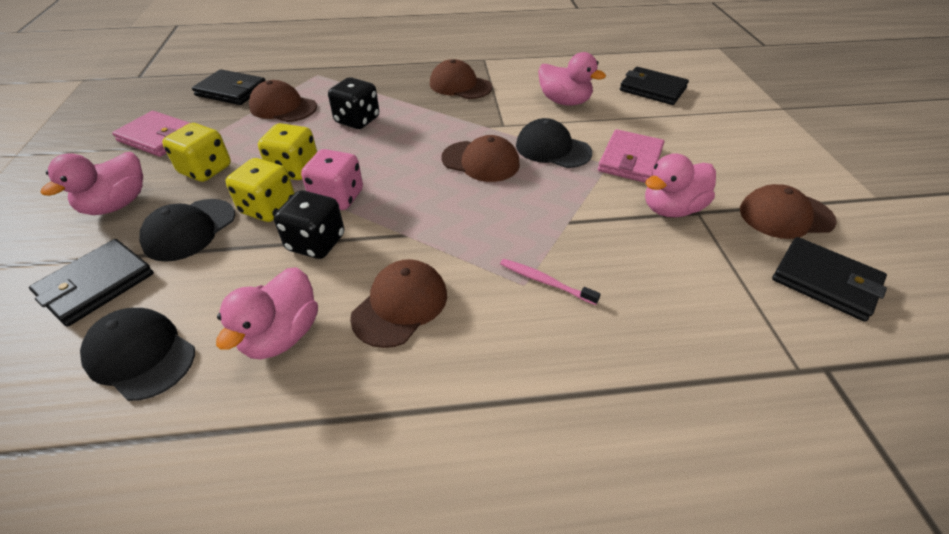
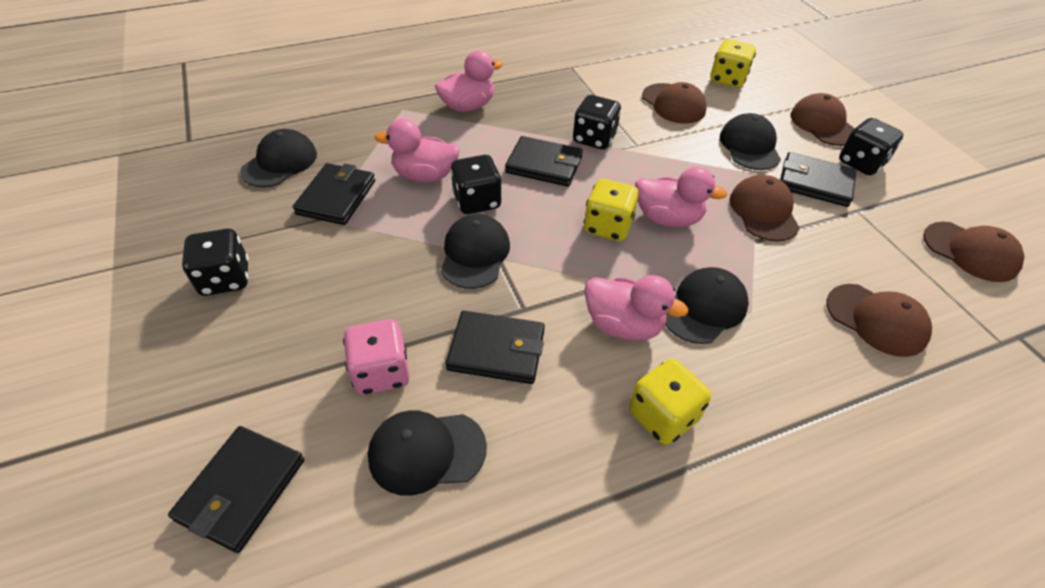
black cap: [80,308,195,401] [140,199,235,262] [516,118,592,168] = 3 -> [240,129,317,188] [368,410,487,496] [441,214,510,289] [666,267,749,344] [720,113,781,170] = 5
black dice: [274,191,344,259] [328,77,379,129] = 2 -> [182,229,249,296] [450,155,502,214] [573,95,621,150] [839,118,903,175] = 4
black wallet: [29,239,154,326] [192,69,266,105] [620,67,689,105] [772,237,887,322] = 4 -> [168,426,304,553] [293,163,375,225] [446,311,545,384] [505,136,583,187] [780,152,857,207] = 5
pink toothbrush: [500,259,601,305] = 1 -> none = 0
pink wallet: [112,111,189,157] [598,129,664,183] = 2 -> none = 0

